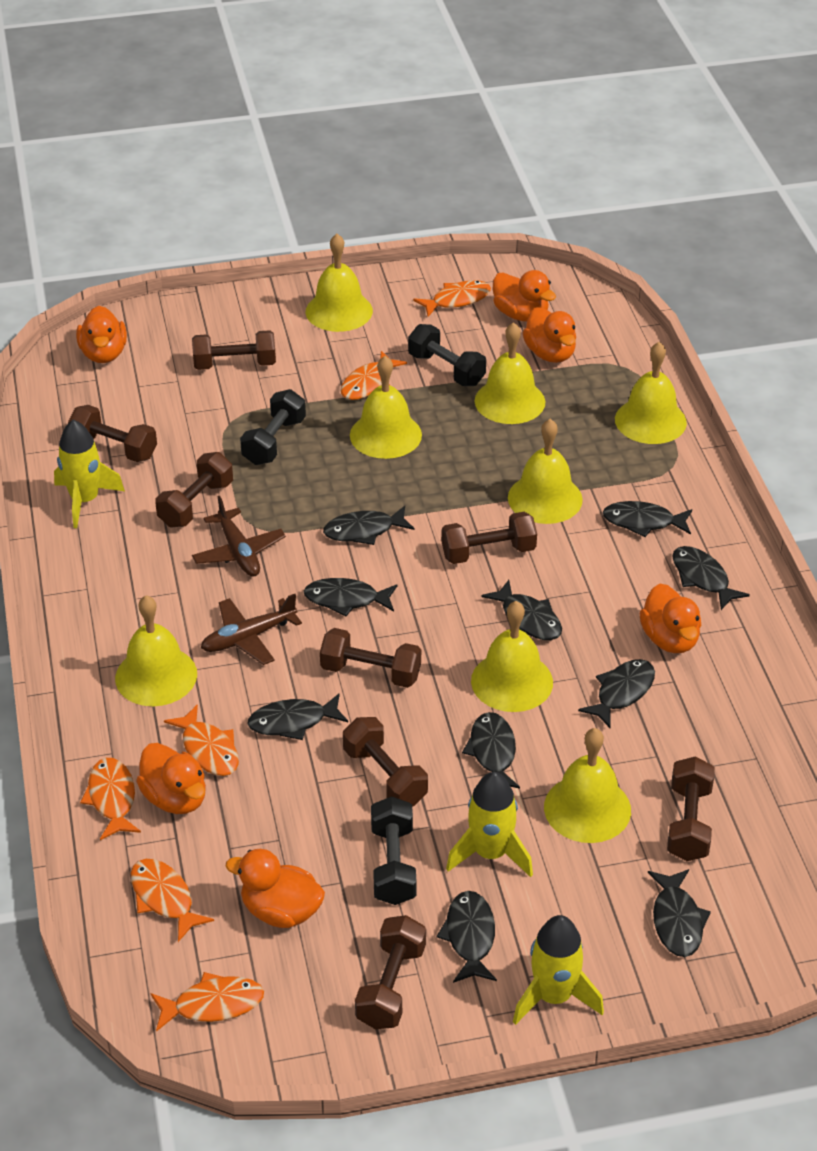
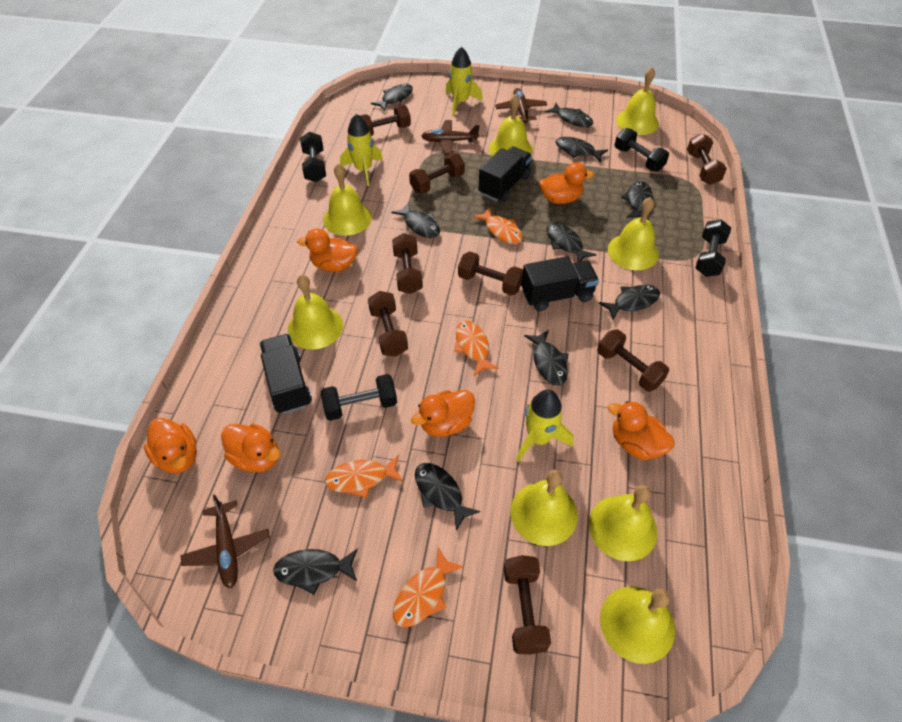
black dumbbell: [240,389,306,465] [371,796,417,905] [408,324,486,386] = 3 -> [300,132,326,182] [321,374,397,421] [615,128,669,172] [695,219,731,277] = 4
black truck: none = 0 -> [260,334,312,414] [478,146,532,202] [521,256,599,311] = 3
brown plane: [192,496,286,577] [201,594,302,665] = 2 -> [180,495,270,589] [421,120,480,154] [495,88,547,123] = 3
orange fish: [80,758,141,840] [131,859,214,942] [151,972,264,1032] [164,704,239,776] [340,351,407,400] [413,280,491,316] = 6 -> [325,455,403,498] [393,548,464,627] [454,320,499,376] [473,207,523,244] = 4

